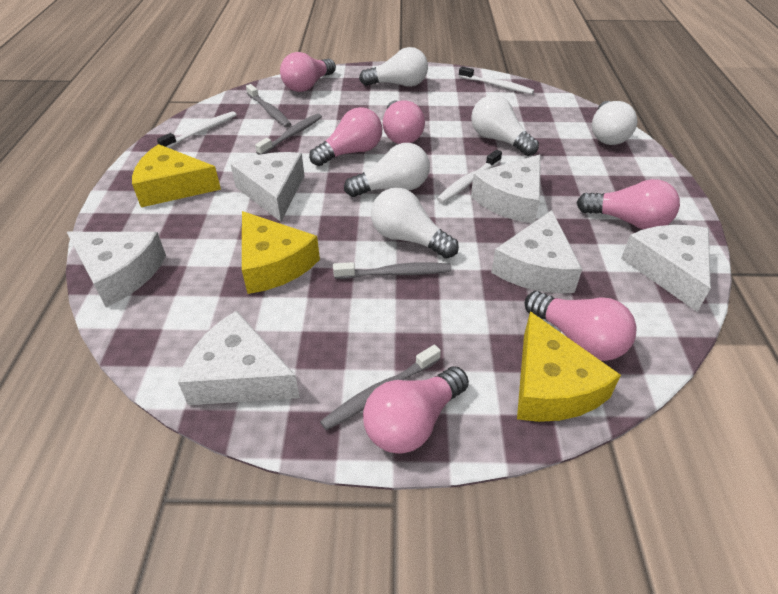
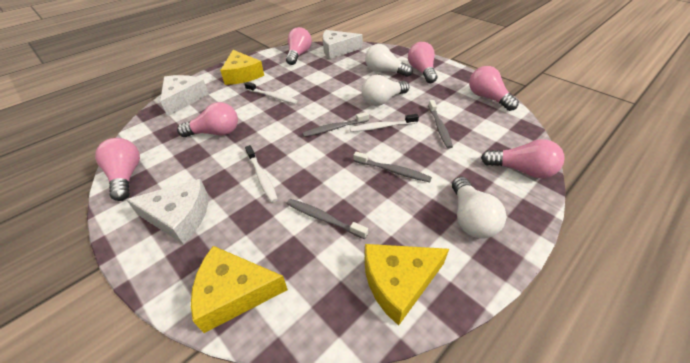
white cheese: [67,232,166,307] [178,311,300,405] [231,152,305,222] [471,154,541,223] [491,210,582,293] [621,225,711,312] = 6 -> [126,179,208,245] [160,75,209,116] [323,30,362,59] = 3
white light bulb: [344,143,430,197] [359,47,428,87] [371,188,459,259] [471,95,539,156] [592,101,637,145] = 5 -> [362,75,409,106] [365,44,413,77] [452,177,506,238] = 3

